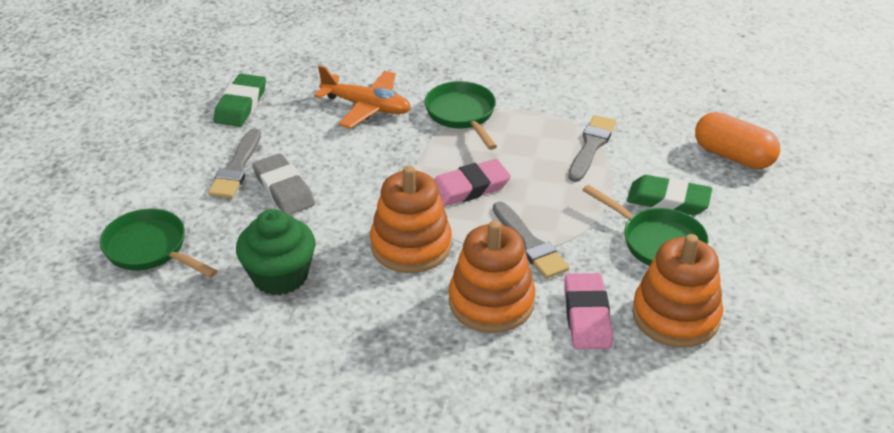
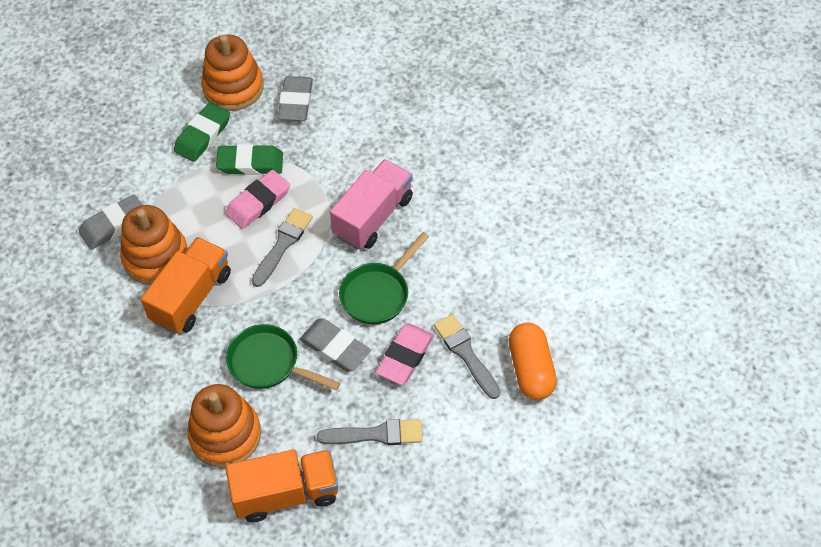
green cupcake: [236,209,315,296] = 1 -> none = 0
green pan: [100,209,217,278] [425,81,497,150] [583,184,709,266] = 3 -> [226,324,340,390] [339,232,429,324] = 2
grey eraser: [252,153,315,215] = 1 -> [79,194,142,250] [278,76,313,121] [300,318,371,372] = 3
orange plane: [314,65,411,128] = 1 -> none = 0
orange truck: none = 0 -> [141,237,231,334] [225,450,338,522] = 2
pink truck: none = 0 -> [330,159,413,249] = 1

